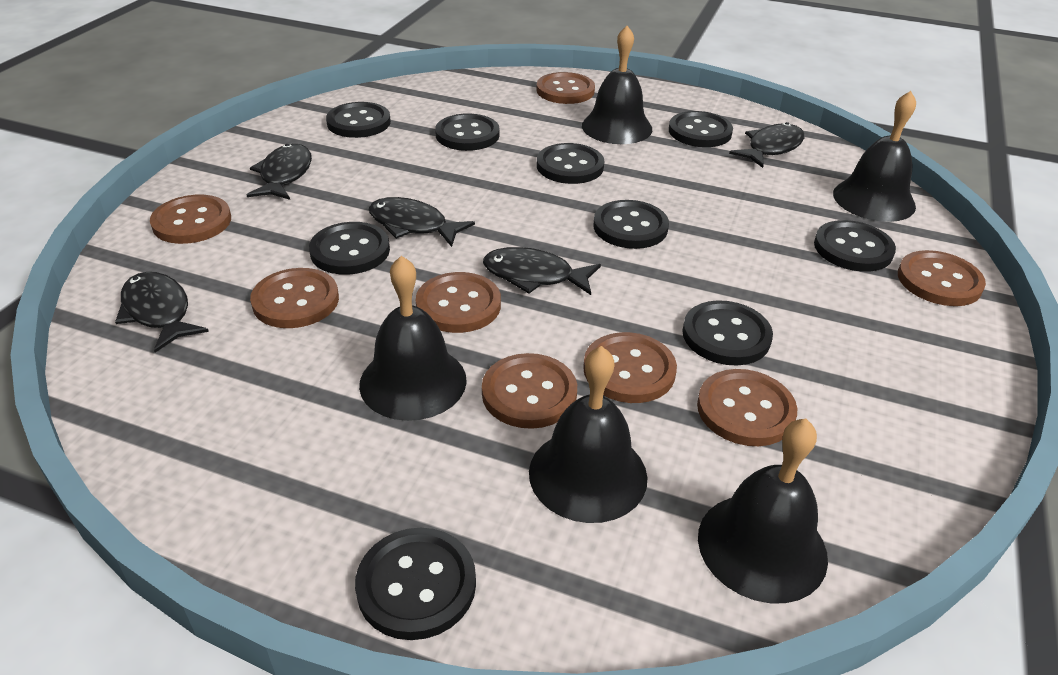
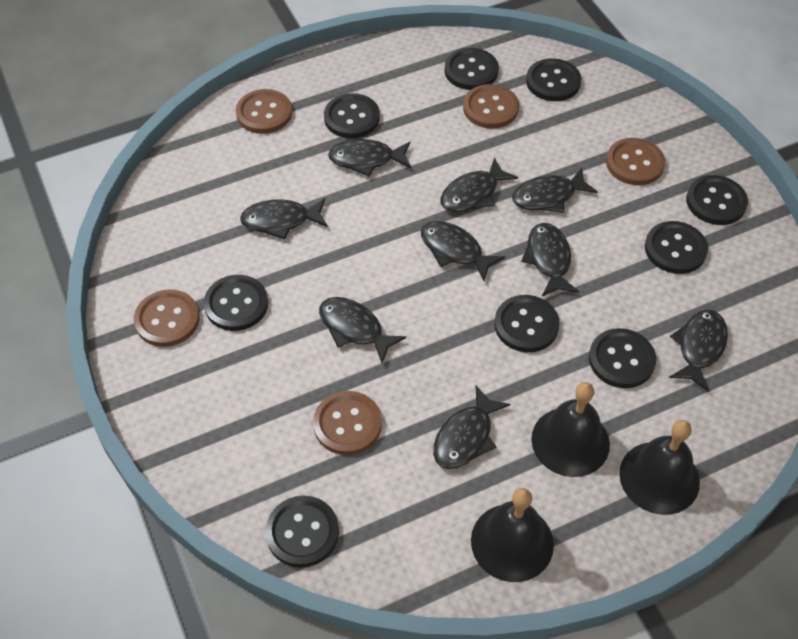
black bell: [359,256,467,421] [529,346,647,523] [582,26,652,144] [698,419,828,603] [833,91,916,222] = 5 -> [471,488,554,582] [531,382,610,477] [619,420,700,515] = 3
black fish: [115,272,209,352] [247,144,312,200] [369,197,475,247] [483,247,601,295] [729,122,804,168] = 5 -> [240,198,328,240] [319,297,406,363] [328,139,411,177] [421,221,505,281] [433,386,510,469] [441,157,518,212] [512,168,598,213] [521,223,579,296] [669,310,728,391] = 9
brown button: [150,195,231,244] [250,268,339,328] [416,272,501,333] [482,353,577,429] [536,72,595,104] [583,332,677,403] [697,369,797,446] [898,250,986,306] = 8 -> [134,289,200,347] [236,89,292,134] [313,391,382,455] [463,84,519,129] [606,138,665,185] = 5

